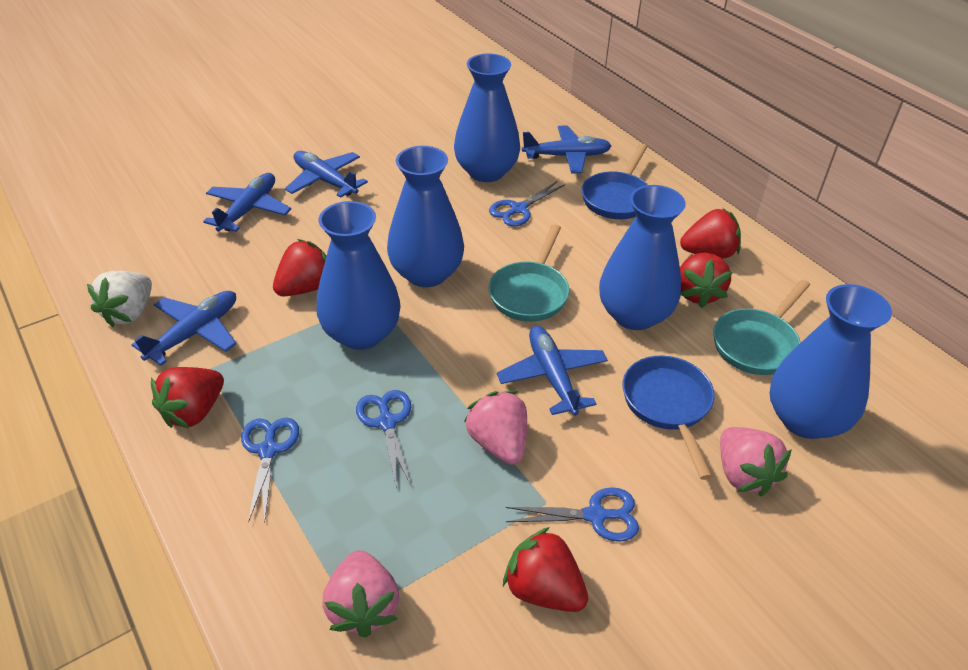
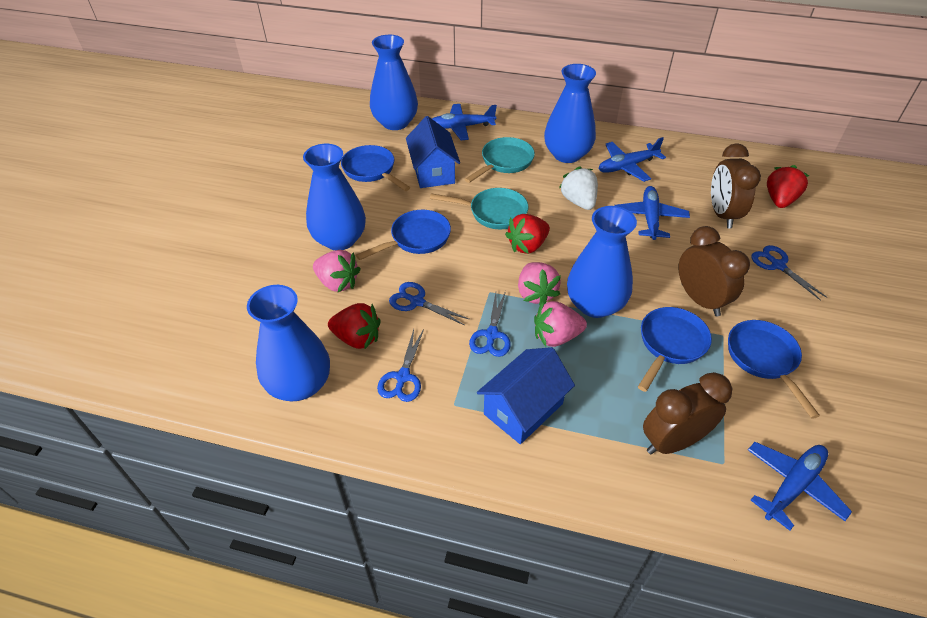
blue house: none = 0 -> [406,116,460,188] [477,347,575,444] = 2
blue pan: [582,143,648,219] [623,356,715,480] = 2 -> [341,145,410,191] [356,210,451,260] [638,307,712,392] [728,320,820,419] = 4
blue plane: [132,291,236,366] [203,173,291,232] [285,151,368,198] [497,326,608,416] [522,126,611,174] = 5 -> [432,104,497,140] [599,137,666,182] [614,186,690,240] [748,442,852,531] = 4
brown clock: none = 0 -> [643,372,732,454] [678,226,750,316] [711,143,761,228] = 3
red strawberry: [151,367,224,428] [273,239,326,296] [503,527,588,612] [680,208,741,259] [680,253,732,308] = 5 -> [328,303,381,350] [505,214,550,254] [767,165,809,208] = 3

